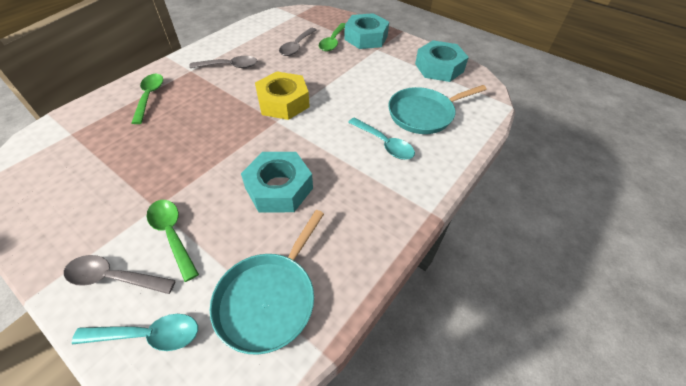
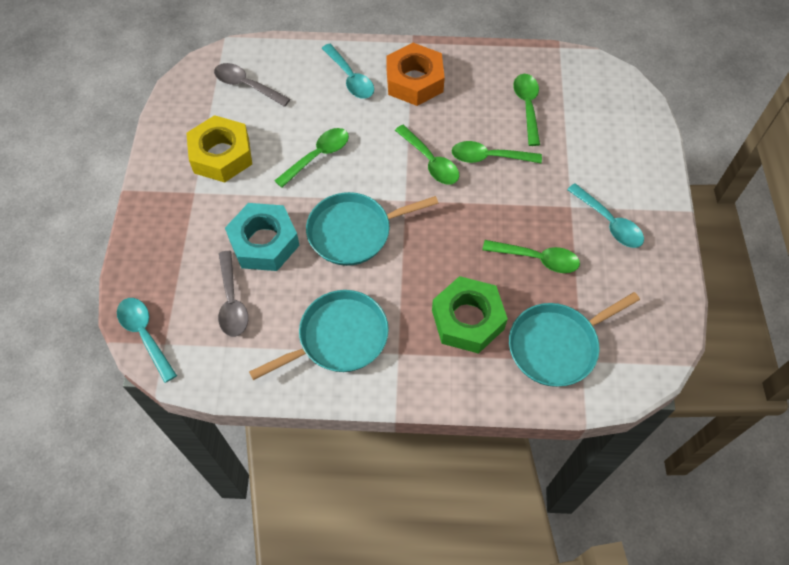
green nut: none = 0 -> [432,276,508,354] = 1
green spoon: [131,74,163,124] [147,200,199,282] [319,23,346,51] = 3 -> [274,128,349,188] [395,125,459,185] [452,141,542,163] [482,240,580,273] [513,74,540,146] = 5
grey spoon: [64,255,176,294] [189,56,257,68] [279,28,317,56] = 3 -> [214,63,290,107] [218,251,248,337] = 2
orange nut: none = 0 -> [386,43,445,106] = 1
turquoise nut: [241,152,313,212] [344,13,389,49] [415,40,469,82] = 3 -> [225,203,300,271] = 1
turquoise pan: [210,210,324,355] [388,85,487,134] = 2 -> [249,290,389,380] [306,192,439,266] [509,292,640,387] = 3
turquoise spoon: [72,314,198,351] [348,117,415,160] = 2 -> [117,298,177,383] [322,44,374,99] [567,183,644,248] = 3

